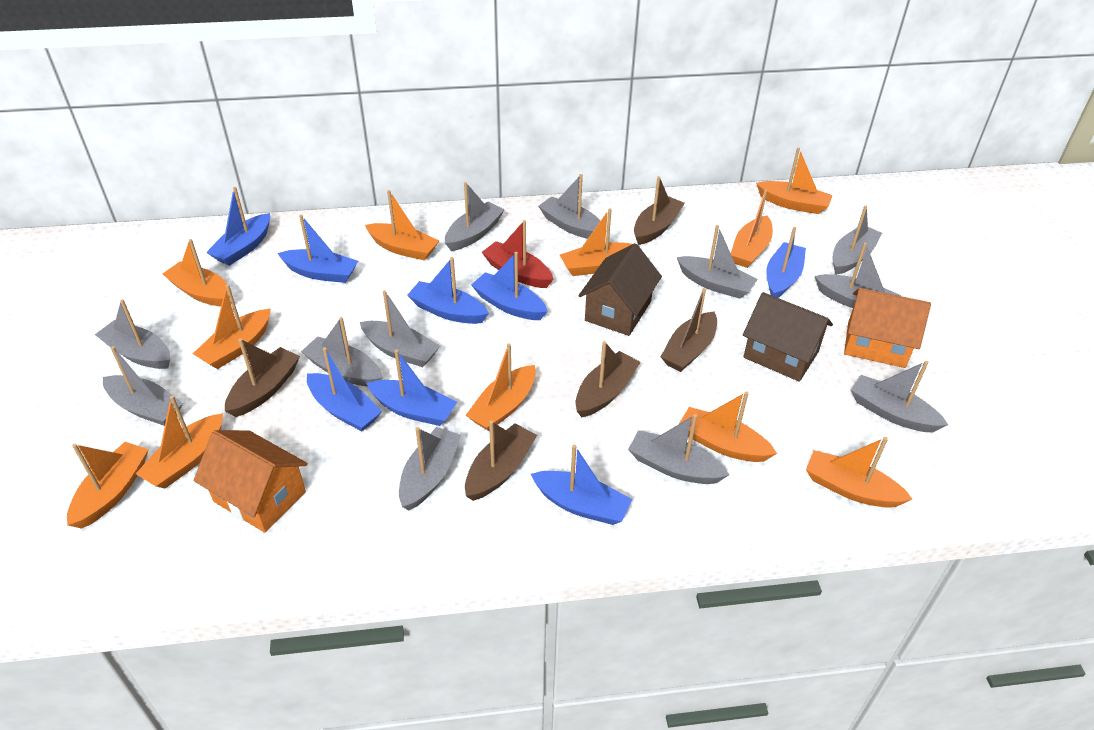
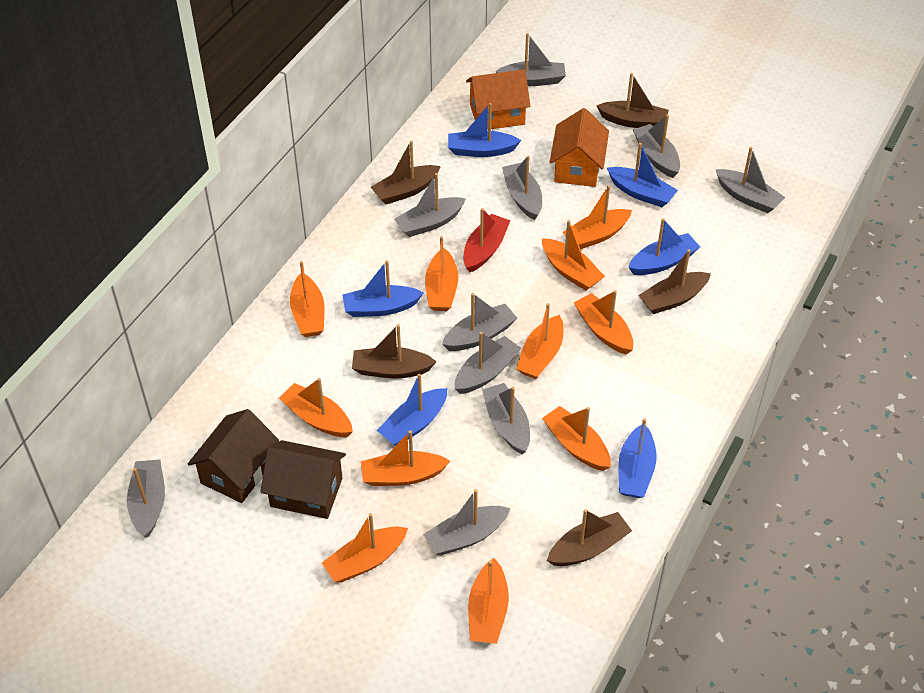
blue boat: [206,187,270,266] [278,215,358,283] [307,347,382,431] [367,349,457,426] [407,257,489,324] [471,252,548,320] [531,445,633,525] [766,227,806,298] = 8 -> [343,260,424,317] [377,374,447,446] [448,103,521,157] [607,143,678,207] [619,418,657,498] [628,218,700,275] = 6
grey boat: [95,299,170,369] [103,346,183,426] [301,317,383,387] [360,290,440,367] [399,427,461,510] [445,182,505,251] [538,174,607,239] [628,414,729,484] [677,225,758,299] [815,243,901,308] [833,205,882,275] [851,361,948,432] = 12 -> [127,460,165,538] [394,173,466,237] [423,489,511,556] [442,293,517,351] [455,332,521,394] [482,383,530,454] [495,33,566,86] [502,155,542,220] [633,115,680,178] [715,147,785,213] = 10

